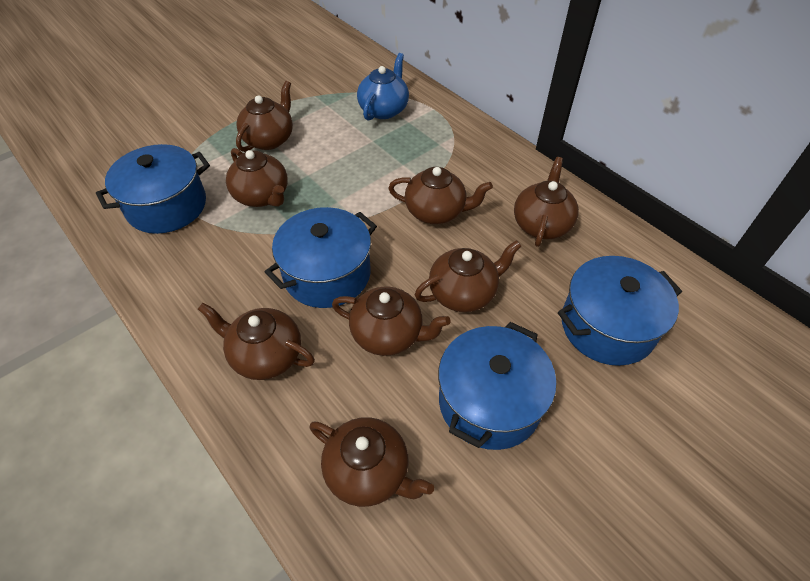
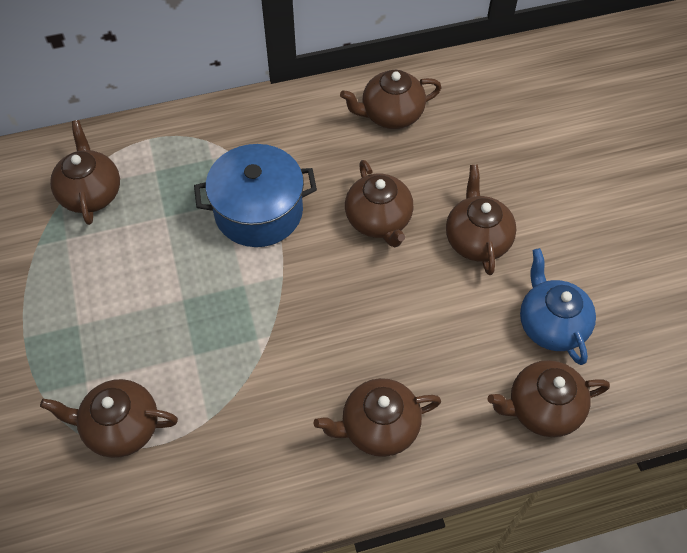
blue pot: [96,144,210,234] [265,207,377,308] [438,322,556,450] [558,256,682,366] = 4 -> [194,144,317,247] = 1
brown teapot: [198,303,315,380] [226,148,288,207] [236,81,293,152] [309,417,434,507] [332,287,451,356] [388,167,493,224] [415,240,521,312] [514,157,579,247] = 8 -> [40,379,178,458] [50,120,120,225] [314,378,441,457] [340,70,442,129] [345,160,414,247] [446,164,517,275] [488,360,610,437] = 7

